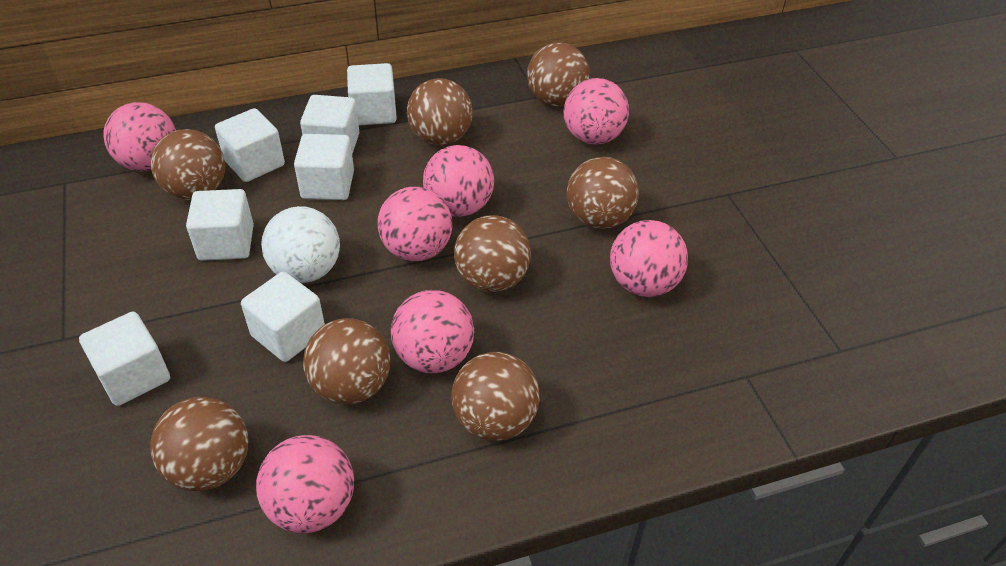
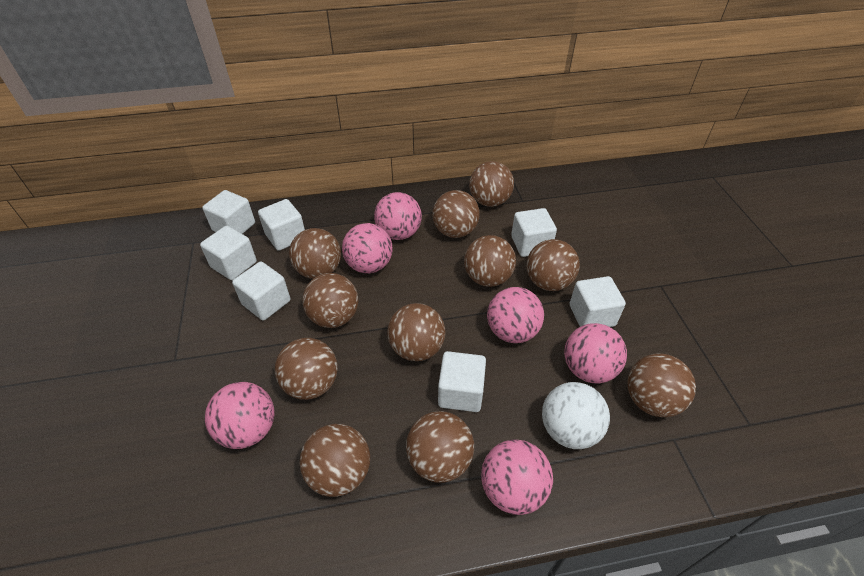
brown ball: [150,397,248,491] [151,129,225,200] [303,318,390,404] [407,78,473,145] [451,352,540,441] [454,215,531,292] [527,42,589,106] [567,157,639,229] = 8 -> [275,338,338,400] [289,228,341,279] [300,424,370,497] [302,273,359,328] [387,303,445,361] [406,411,474,483] [432,190,480,238] [464,235,516,287] [469,161,514,207] [527,239,580,291] [627,353,696,417] = 11
pink ball: [103,102,176,171] [256,435,354,533] [377,187,452,261] [391,290,474,373] [423,145,494,217] [564,78,629,145] [610,220,688,297] = 7 -> [205,382,275,449] [342,223,393,273] [374,192,422,240] [481,439,553,515] [487,287,544,343] [564,323,627,383] = 6

